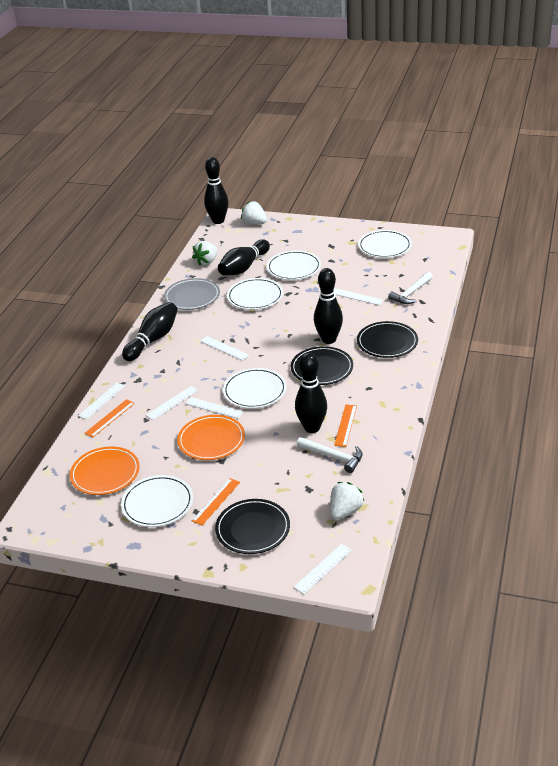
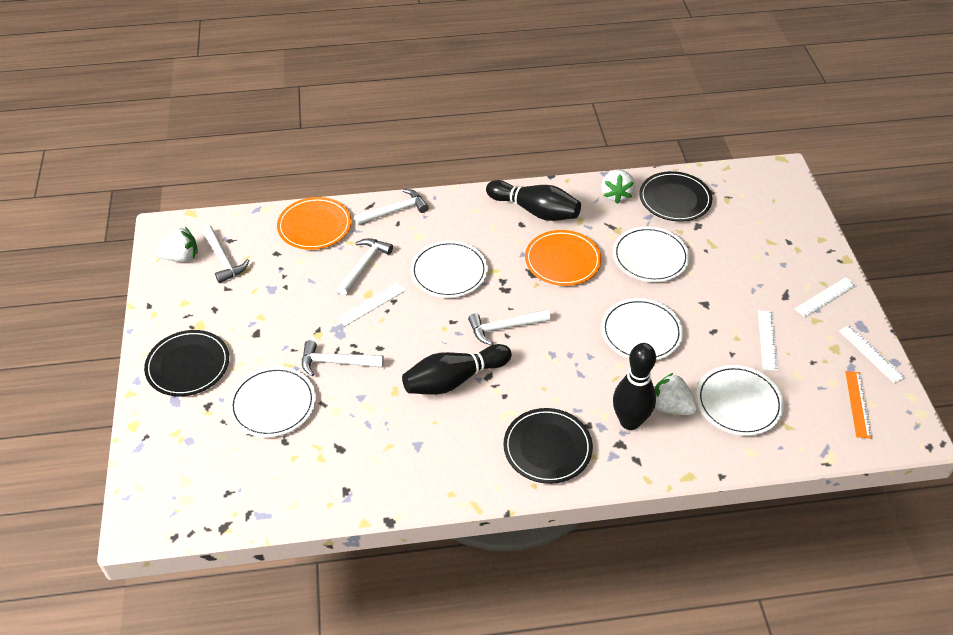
black bowling pin: [122,302,178,361] [204,157,229,224] [218,239,270,275] [295,352,327,433] [314,268,343,344] = 5 -> [402,344,512,395] [486,180,581,221] [613,343,656,430] = 3
grey plate: [164,278,220,310] = 1 -> none = 0
orange ruler: [85,399,135,437] [192,478,240,525] [334,404,357,447] = 3 -> [845,371,872,439] = 1
white hammer: [297,437,363,473] [388,272,433,304] = 2 -> [202,225,249,283] [302,340,384,376] [337,238,393,295] [354,189,429,225] [468,309,550,345] = 5
white ruler: [78,382,125,420] [146,386,199,420] [185,397,244,419] [200,336,249,361] [294,544,352,594] [334,288,383,305] = 6 -> [337,282,406,326] [758,310,778,371] [795,277,856,317] [839,325,905,384] = 4

